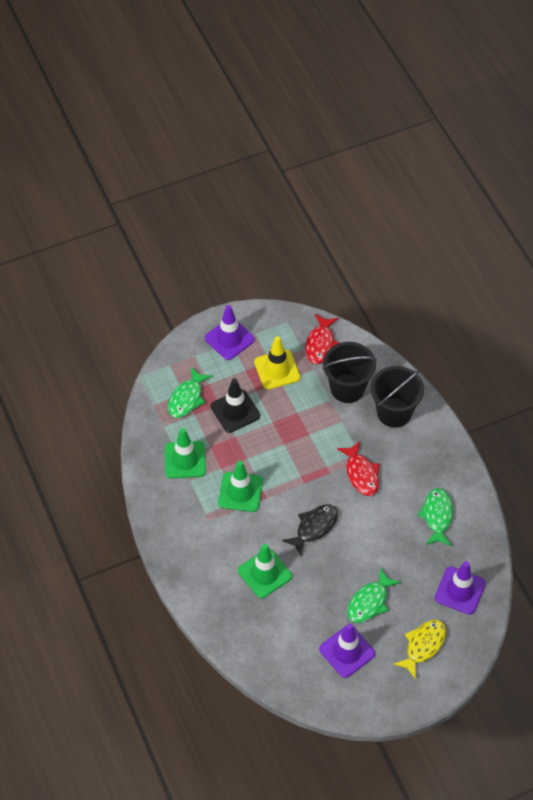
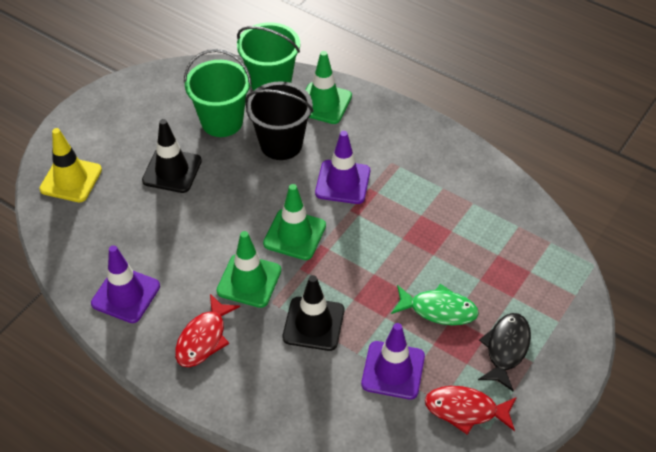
black bucket: [322,342,377,403] [371,366,424,428] = 2 -> [245,81,314,160] = 1
black traffic cone: [211,378,260,433] = 1 -> [142,119,202,193] [283,275,344,351] = 2
green bucket: none = 0 -> [184,49,252,137] [237,22,300,91] = 2
green fish: [168,367,212,418] [347,568,401,623] [417,488,453,546] = 3 -> [391,284,479,325] = 1
yellow fish: [393,620,446,679] = 1 -> none = 0

